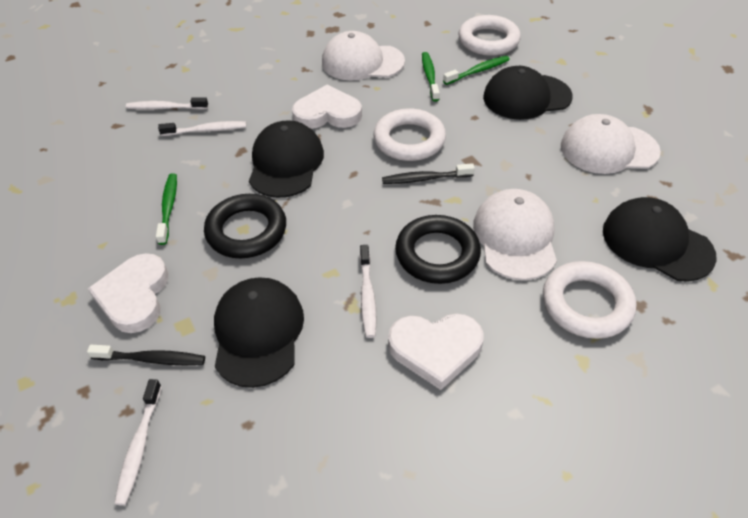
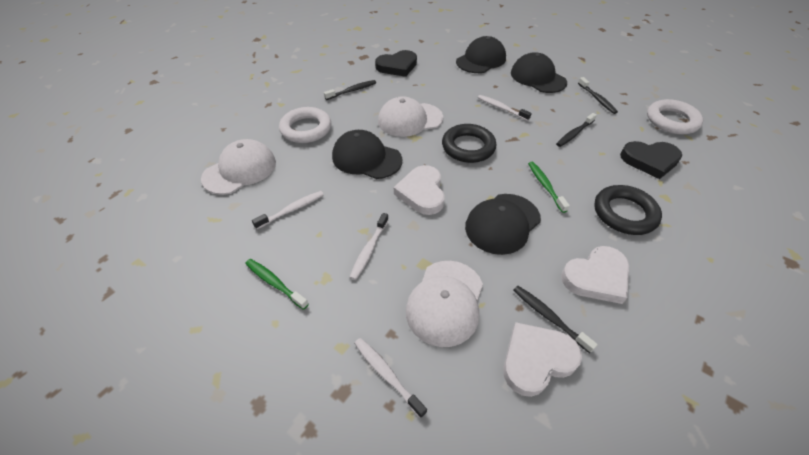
black heart: none = 0 -> [375,50,417,77] [620,141,682,179] = 2
black toothbrush: [87,345,205,365] [382,163,475,184] = 2 -> [324,80,376,100] [514,286,598,353] [556,113,597,147] [578,77,618,114] = 4
green toothbrush: [156,173,177,245] [422,52,440,102] [443,56,510,85] = 3 -> [245,259,309,310] [528,162,570,213] = 2
white ring: [373,108,446,161] [458,15,521,56] [543,261,636,339] = 3 -> [279,107,331,143] [647,99,703,135] = 2

